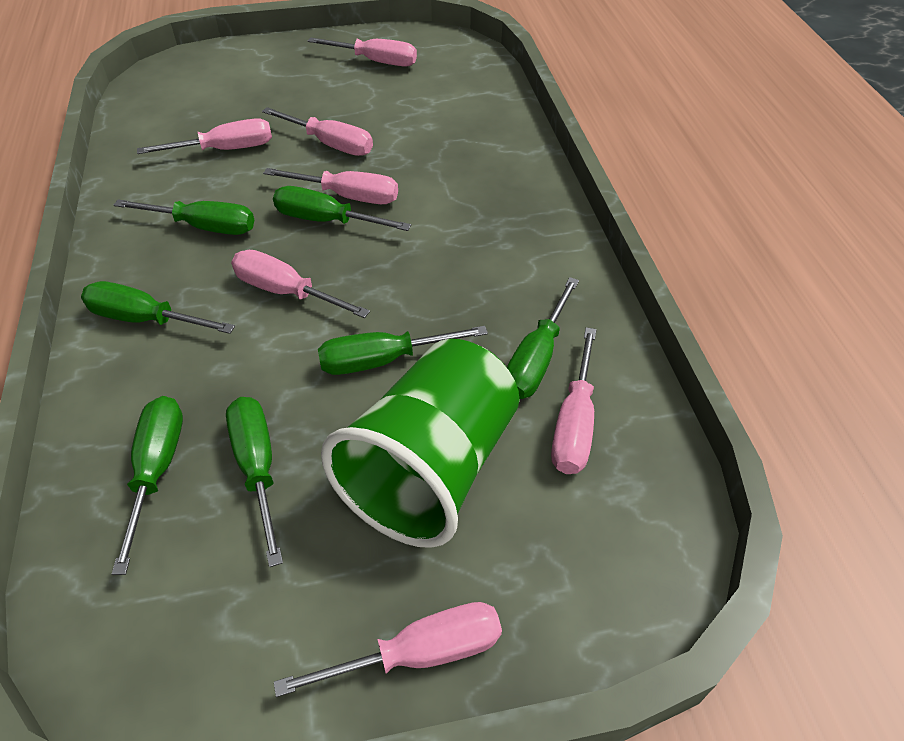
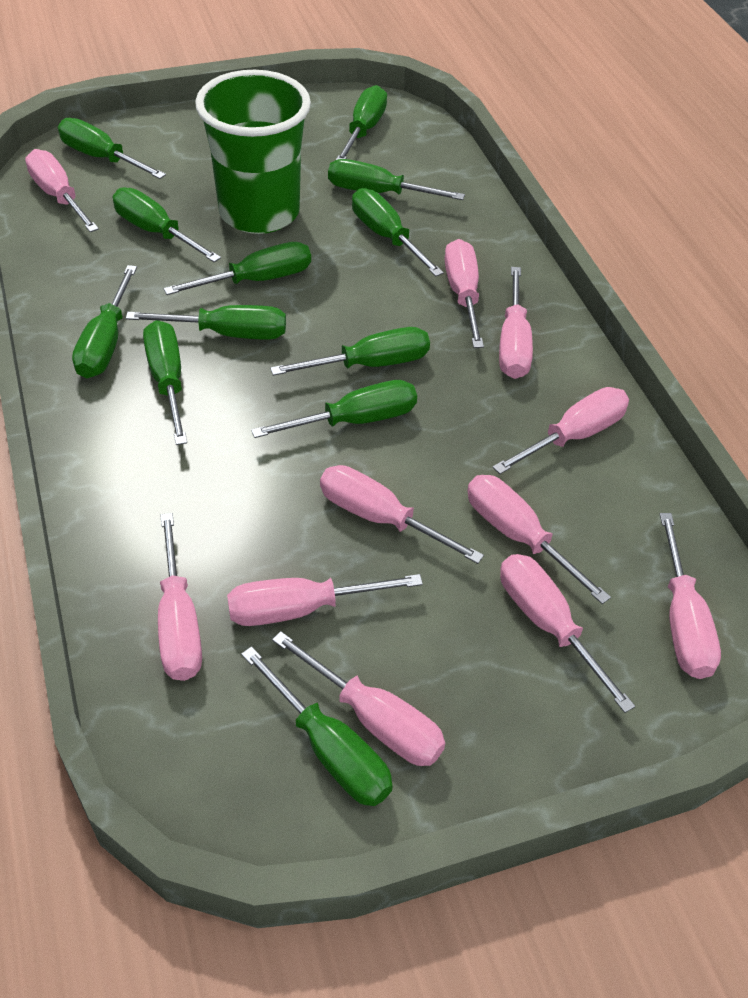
green screwdriver: [81,281,235,334] [112,396,183,575] [114,199,254,235] [226,397,283,567] [273,186,411,231] [318,326,488,375] [507,277,579,399] = 7 -> [58,118,166,179] [72,265,137,378] [113,187,221,262] [126,305,286,339] [143,320,187,445] [163,242,311,295] [241,646,393,806] [251,380,417,438] [270,327,430,376] [328,159,465,200] [336,85,387,160] [352,188,444,276] = 12
pink screwdriver: [137,118,272,154] [231,250,370,318] [262,107,373,156] [263,168,398,204] [274,602,502,697] [308,37,417,67] [551,327,596,474] = 7 -> [25,149,99,232] [158,513,202,681] [227,574,423,626] [272,631,445,766] [320,465,484,564] [444,239,484,348] [467,475,611,604] [493,387,629,474] [499,267,533,379] [500,554,635,713] [660,513,721,679] = 11

